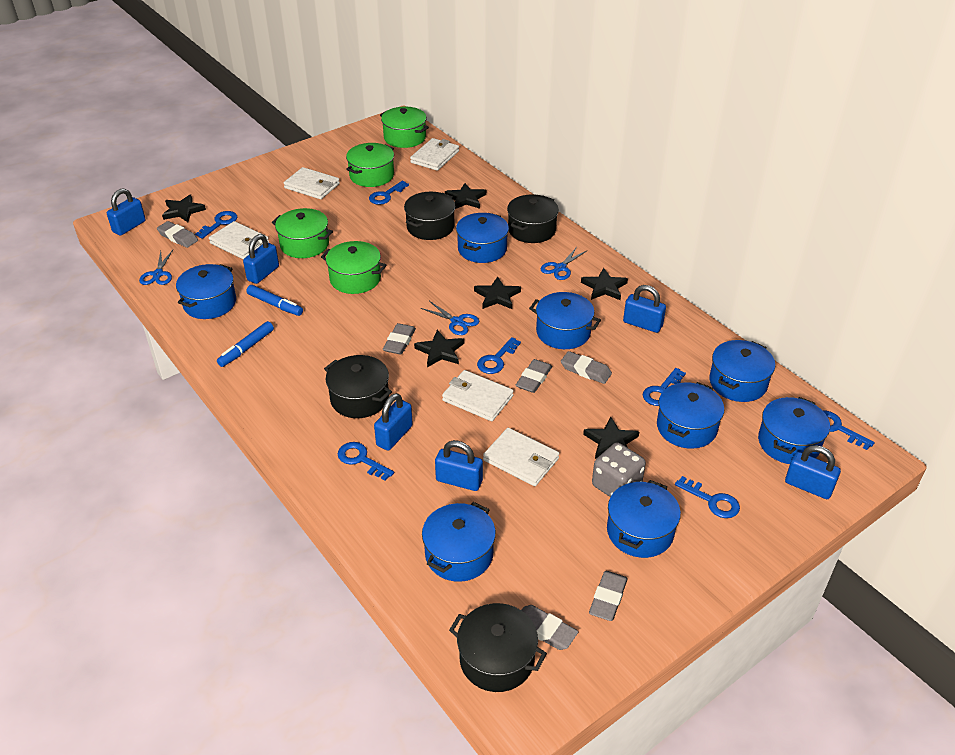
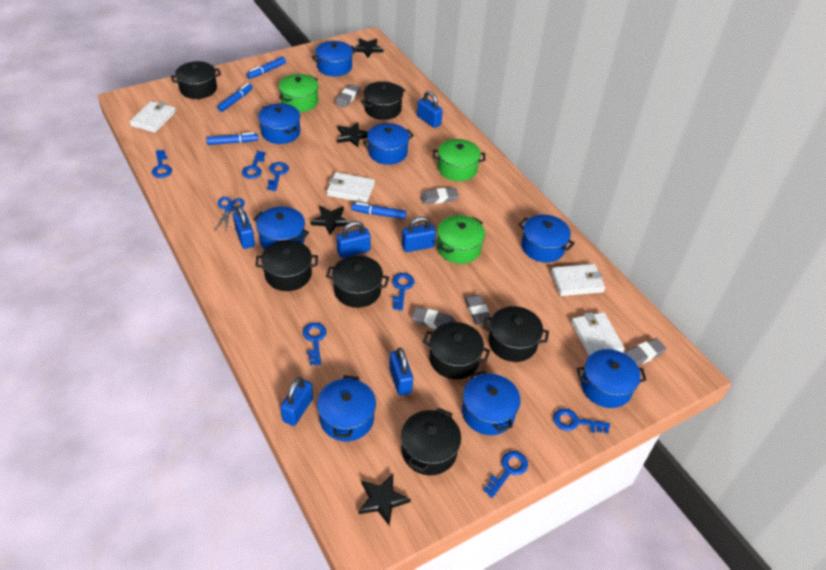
black pot: [324,355,392,418] [404,192,455,240] [449,603,547,692] [507,194,559,243] = 4 -> [171,61,221,99] [255,240,318,291] [326,255,389,308] [361,81,405,120] [401,407,461,475] [423,322,490,379] [483,306,549,362] = 7
black star: [162,194,206,222] [414,330,464,367] [445,183,486,209] [474,277,521,309] [581,268,628,300] [583,417,639,459] = 6 -> [310,206,350,235] [337,122,368,147] [353,38,383,58] [358,474,411,526] = 4
blue marker: [217,321,274,367] [247,285,303,316] = 2 -> [206,132,258,145] [217,83,253,112] [247,57,286,79] [352,202,406,219] = 4
blue scissors: [139,250,173,285] [421,301,479,335] [540,247,588,280] = 3 -> [215,197,245,230] = 1
green pot: [272,208,333,258] [321,241,387,294] [346,143,394,187] [380,107,429,148] = 4 -> [278,74,319,112] [433,139,485,181] [437,215,485,264] = 3
grey dice: [592,442,646,497] = 1 -> none = 0
grey eraser: [157,221,198,248] [383,323,416,355] [516,359,552,393] [522,605,578,650] [561,351,612,384] [589,571,628,621] = 6 -> [335,84,360,108] [412,307,455,329] [420,188,459,204] [464,294,491,325] [624,338,666,366] = 5
white wallet: [209,221,269,259] [284,167,340,199] [410,138,459,171] [442,370,513,421] [483,428,559,486] = 5 -> [130,101,176,133] [327,172,375,203] [551,264,605,296] [571,312,625,356] = 4

